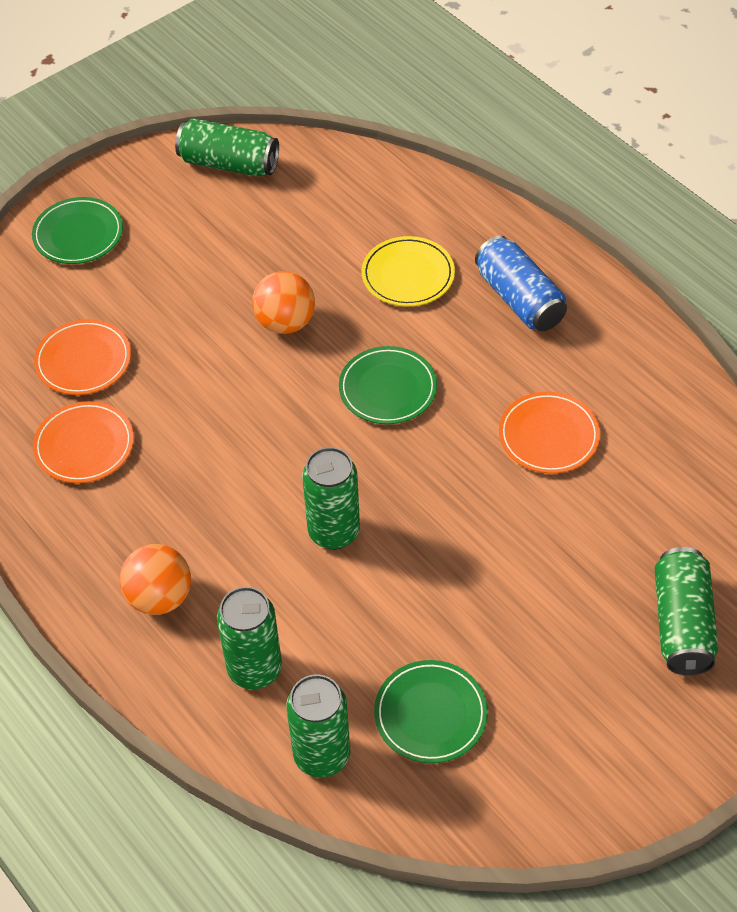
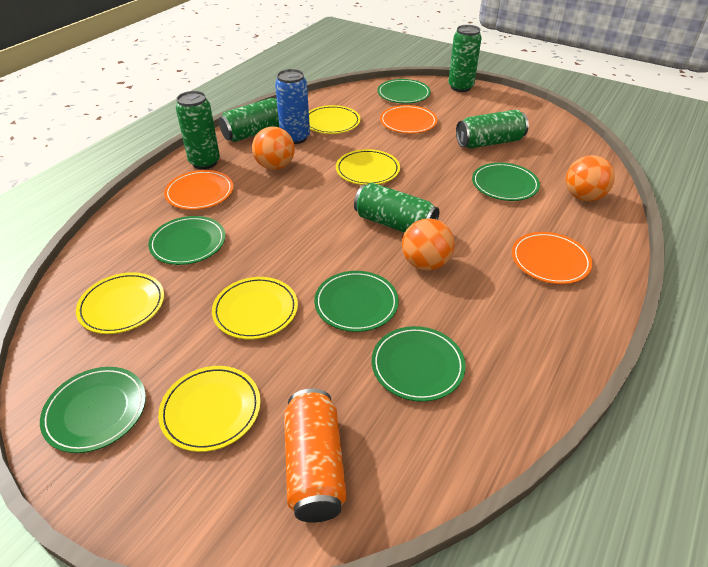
green plate: [32,197,123,264] [339,346,437,424] [374,660,488,763] = 3 -> [40,367,146,453] [148,216,225,265] [314,271,399,332] [372,326,466,402] [377,79,431,104] [472,162,540,201] = 6
orange ball: [120,544,191,615] [252,271,315,334] = 2 -> [252,127,295,170] [402,218,455,271] [566,155,615,201] = 3
orange can: none = 0 -> [284,389,347,523] = 1
yellow plate: [362,236,455,306] = 1 -> [76,272,164,334] [158,366,261,452] [212,277,298,339] [309,105,361,134] [336,149,400,185] = 5

